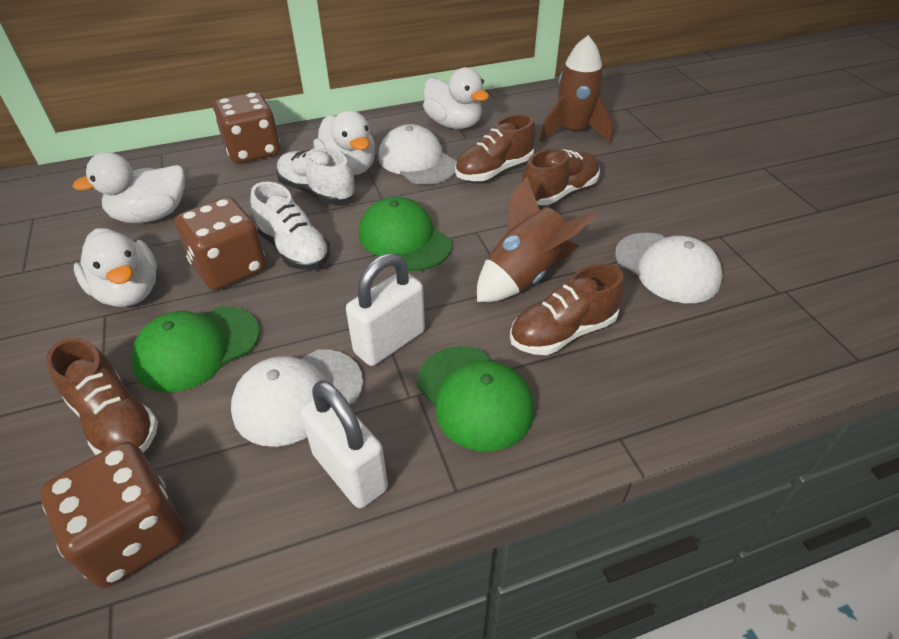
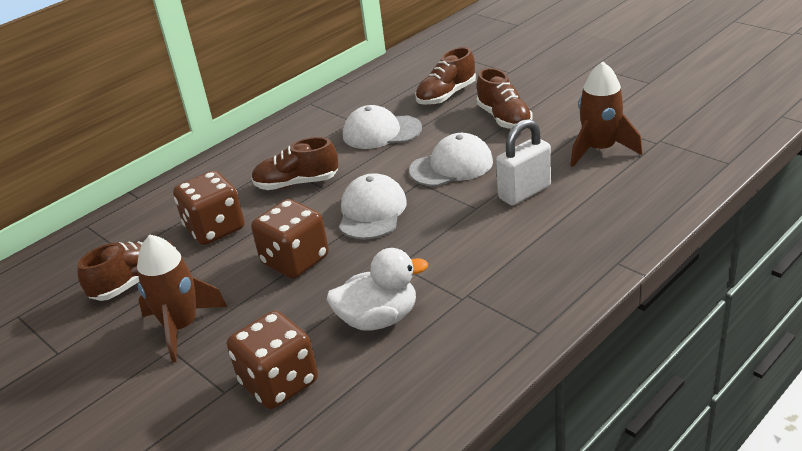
green cap: [131,306,260,392] [359,197,452,271] [417,346,534,452] = 3 -> none = 0
white duck: [72,152,185,223] [74,228,157,307] [313,111,375,175] [423,67,489,129] = 4 -> [326,248,428,330] = 1
white padlock: [300,380,388,508] [346,253,425,366] = 2 -> [496,119,551,206] = 1
white shoe: [250,182,330,270] [276,148,355,204] = 2 -> none = 0

